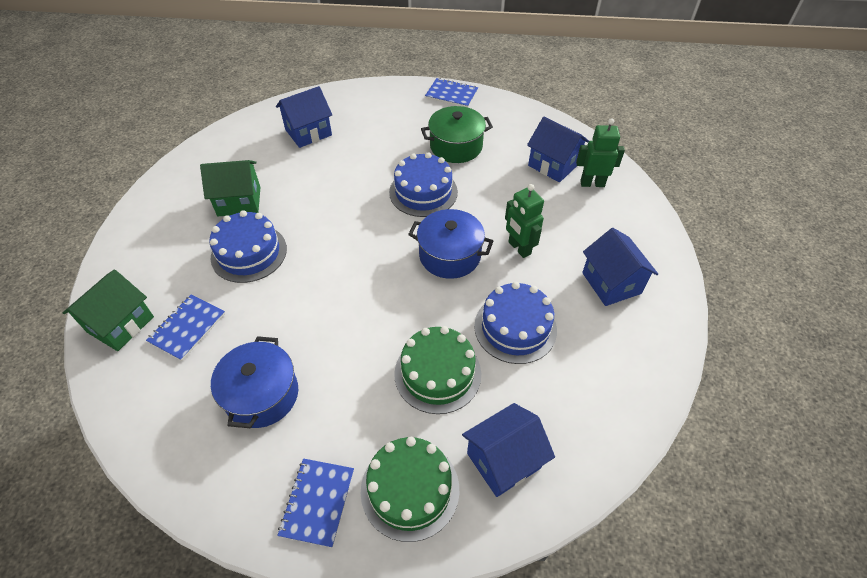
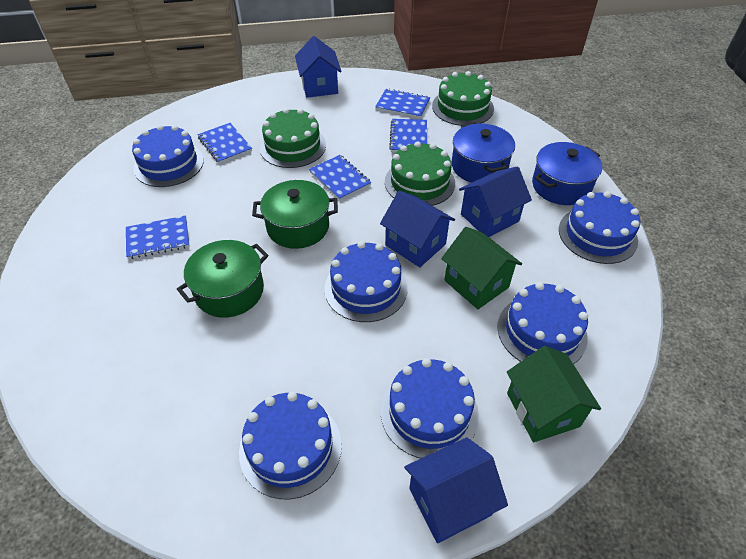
blue cake: [209,210,287,283] [389,152,458,217] [474,282,557,364] = 3 -> [132,125,204,187] [239,392,342,499] [324,241,408,322] [381,358,479,458] [497,282,588,364] [559,191,640,264] = 6
blue notebook: [146,294,225,361] [277,459,354,548] [425,78,478,108] = 3 -> [126,216,190,259] [198,123,252,164] [309,155,371,200] [375,88,430,118] [389,119,427,152] = 5
green cake: [361,437,459,542] [394,326,481,414] = 2 -> [260,108,326,168] [385,141,455,206] [432,71,494,126] = 3
green pot: [421,106,493,163] = 1 -> [177,240,268,318] [252,180,338,249] = 2
green robot: [505,184,544,258] [576,118,625,187] = 2 -> none = 0

